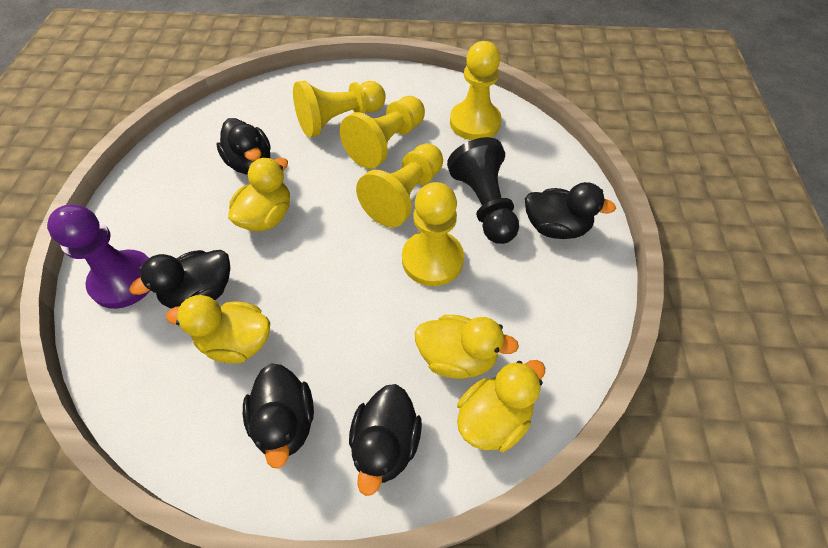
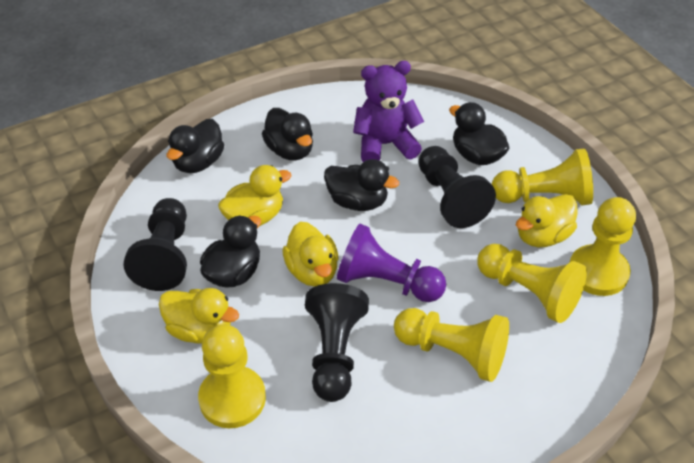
black pawn: [447,137,519,244] = 1 -> [123,198,187,291] [305,283,369,402] [418,146,496,228] = 3
purple teddy bear: none = 0 -> [353,61,424,162] = 1

